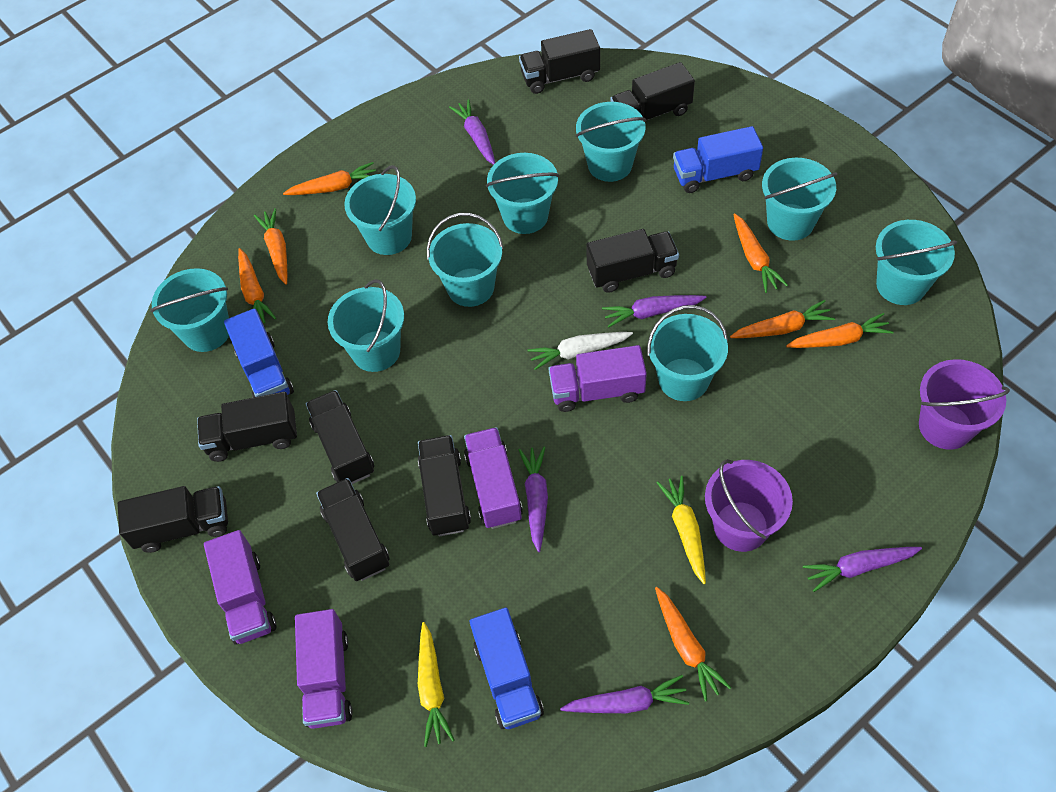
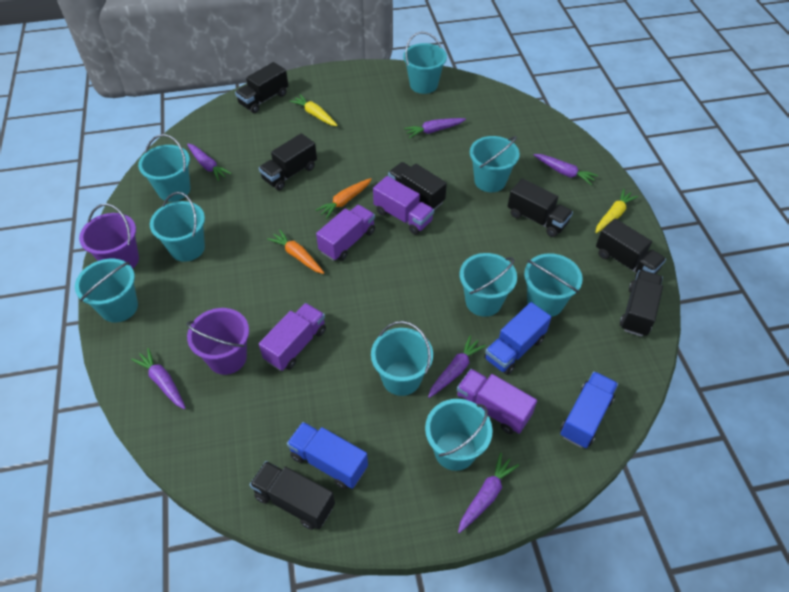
black truck: [118,486,228,553] [197,392,297,462] [306,390,374,484] [316,478,390,581] [418,435,471,536] [519,29,600,94] [586,229,679,293] [610,62,695,120] = 8 -> [235,62,288,113] [250,461,335,530] [259,133,317,190] [388,162,447,210] [508,178,573,237] [596,219,666,279] [620,270,663,337] = 7
orange carrot: [238,248,276,323] [254,208,287,285] [283,162,376,195] [655,587,731,702] [730,300,835,338] [733,213,788,293] [786,313,894,348] = 7 -> [267,230,324,274] [316,178,372,219] = 2
purple carrot: [449,99,495,165] [519,447,548,552] [560,675,689,713] [602,295,707,328] [803,547,922,592] = 5 -> [131,348,186,409] [187,143,232,181] [404,118,466,138] [428,335,486,398] [458,453,519,533] [533,154,598,185] = 6
white carrot: [528,332,633,370] = 1 -> none = 0

